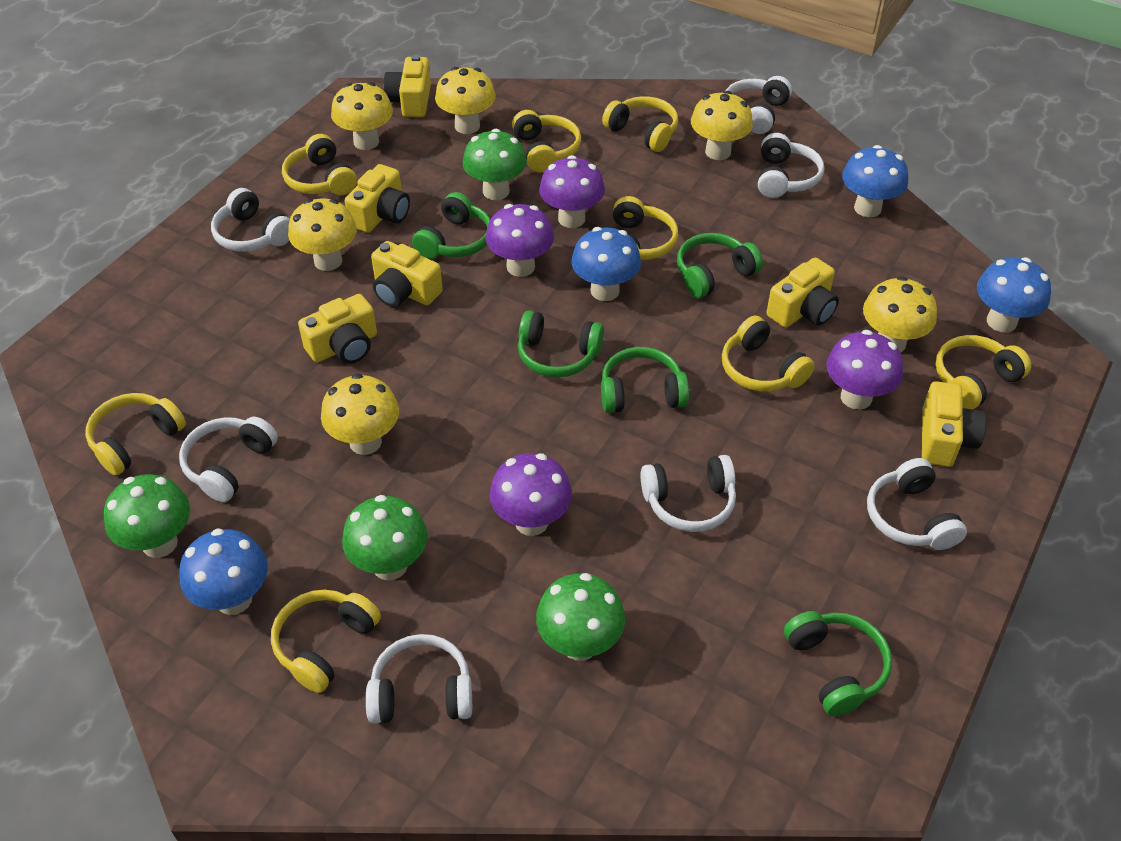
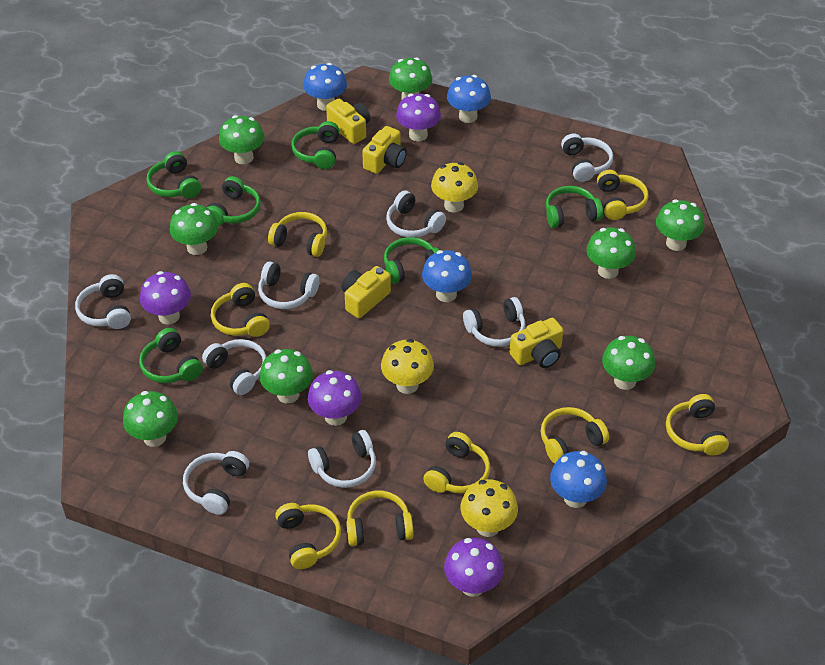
green headphones: [412,192,491,259] [518,310,604,378] [601,347,689,413] [677,233,763,298] [784,611,892,717] = 5 -> [139,328,203,383] [147,151,201,198] [207,176,261,226] [291,121,339,169] [384,237,439,284] [546,186,603,228] = 6
green mushroom: [104,474,190,558] [342,495,428,581] [463,129,527,200] [536,573,625,661] = 4 -> [123,391,178,447] [170,203,218,255] [219,115,264,164] [260,349,313,403] [389,57,432,100] [586,227,636,279] [602,336,655,390] [656,200,705,251] = 8
white headphones: [179,417,278,502] [211,188,290,252] [366,634,472,724] [641,455,736,532] [725,76,792,134] [758,133,824,198] [867,458,967,550] = 7 -> [75,274,131,329] [183,451,249,515] [202,339,266,395] [258,261,320,309] [308,430,376,488] [386,190,446,238] [463,297,525,347] [561,133,613,182] = 8
yellow camera: [298,294,377,364] [345,164,410,233] [371,241,443,307] [384,55,431,117] [767,258,839,328] [922,381,986,467] = 6 -> [326,99,370,144] [342,266,391,318] [362,126,407,174] [510,318,563,368] = 4
yellow mushroom: [288,199,357,271] [321,373,399,455] [331,82,393,150] [435,67,496,134] [691,91,753,160] [863,276,937,353] = 6 -> [381,339,434,394] [431,162,478,213] [460,479,518,537] = 3

